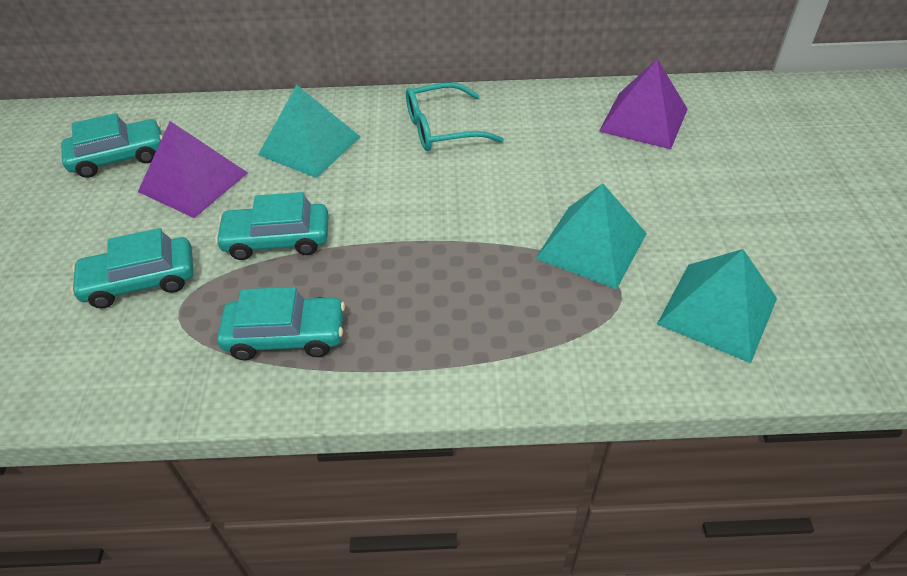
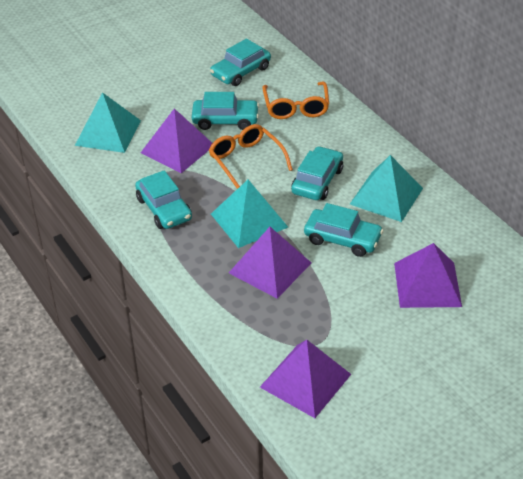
orange glasses: none = 0 -> [209,124,293,189] [263,82,329,119] = 2
purple pyramid: [138,121,248,218] [599,59,688,149] = 2 -> [141,108,213,173] [229,227,311,299] [260,340,351,418] [394,243,462,308] = 4
turquoise car: [61,113,163,178] [70,228,194,308] [215,192,329,260] [217,287,345,361] = 4 -> [135,170,192,229] [192,92,259,130] [210,39,271,86] [291,146,343,200] [304,203,383,257] = 5
turquoise glasses: [406,82,504,151] = 1 -> none = 0

